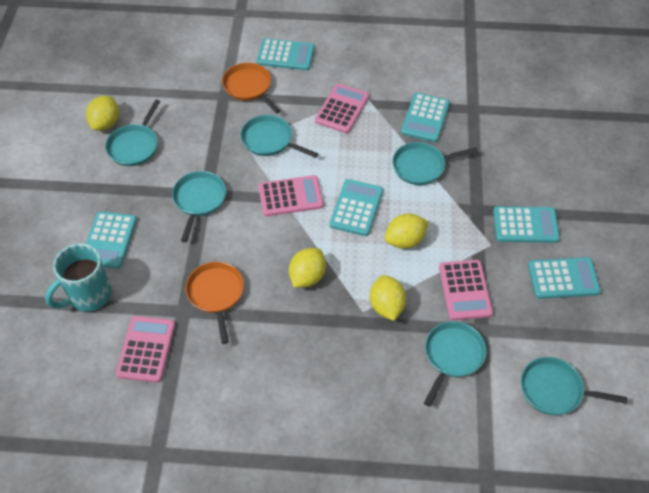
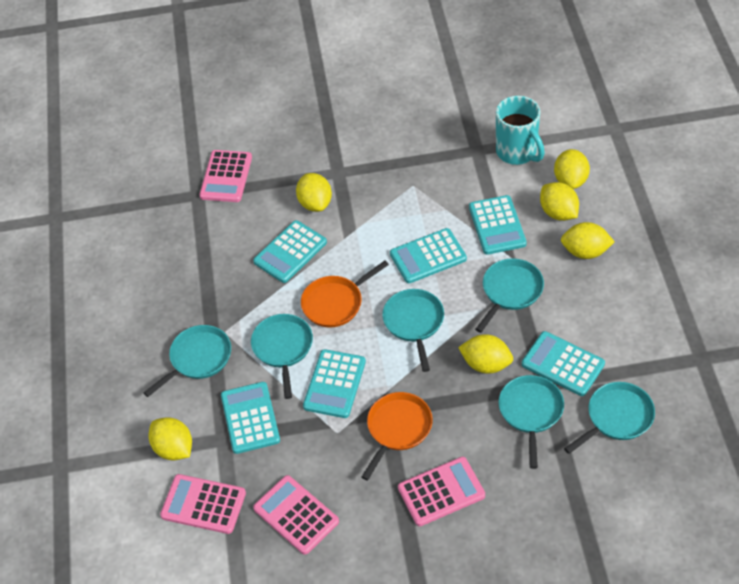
yellow lemon: [86,96,119,131] [289,248,326,288] [370,275,406,321] [385,213,429,249] = 4 -> [149,417,192,460] [296,173,332,212] [458,334,513,374] [540,182,579,221] [554,149,590,189] [561,222,615,259] = 6

